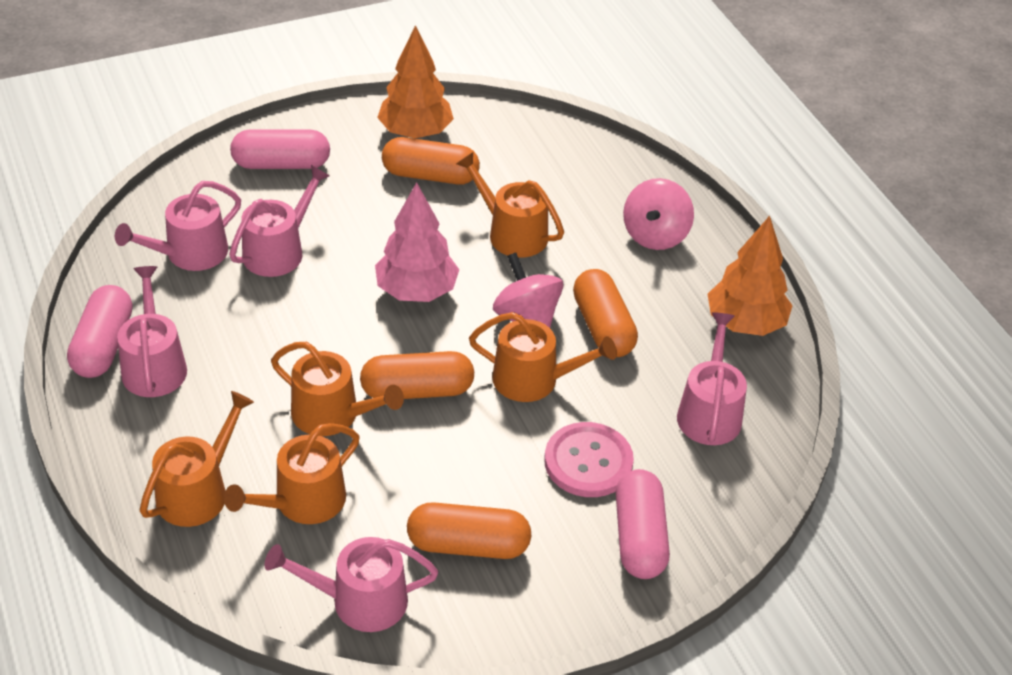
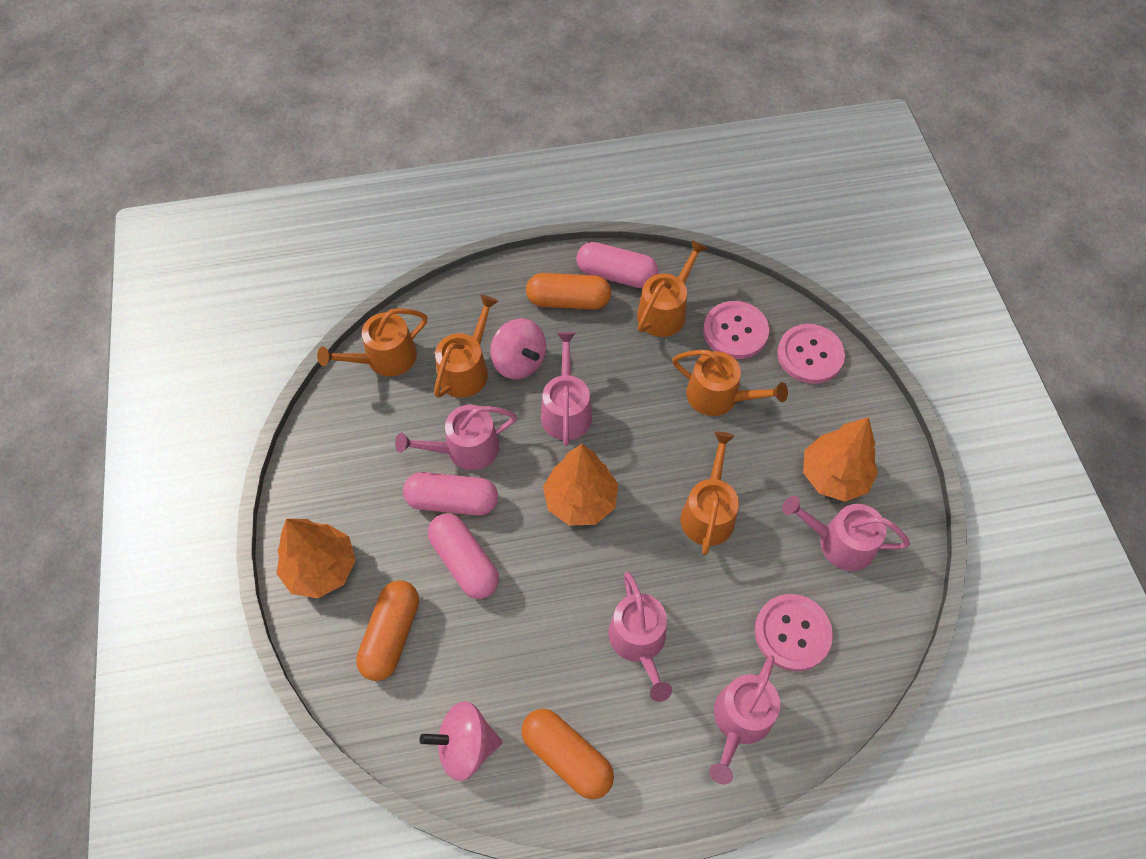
orange capsule: [360,351,474,399] [382,137,480,185] [407,502,531,559] [573,269,638,357] = 4 -> [356,580,419,681] [522,709,614,799] [526,273,611,310] = 3
orange tree: [377,25,454,138] [708,216,793,336] = 2 -> [276,519,356,598] [543,444,618,526] [803,417,878,502] = 3
pink button: [544,422,634,497] = 1 -> [703,301,769,359] [755,594,833,671] [777,324,845,384] = 3
pink tree: [375,182,459,302] = 1 -> none = 0

